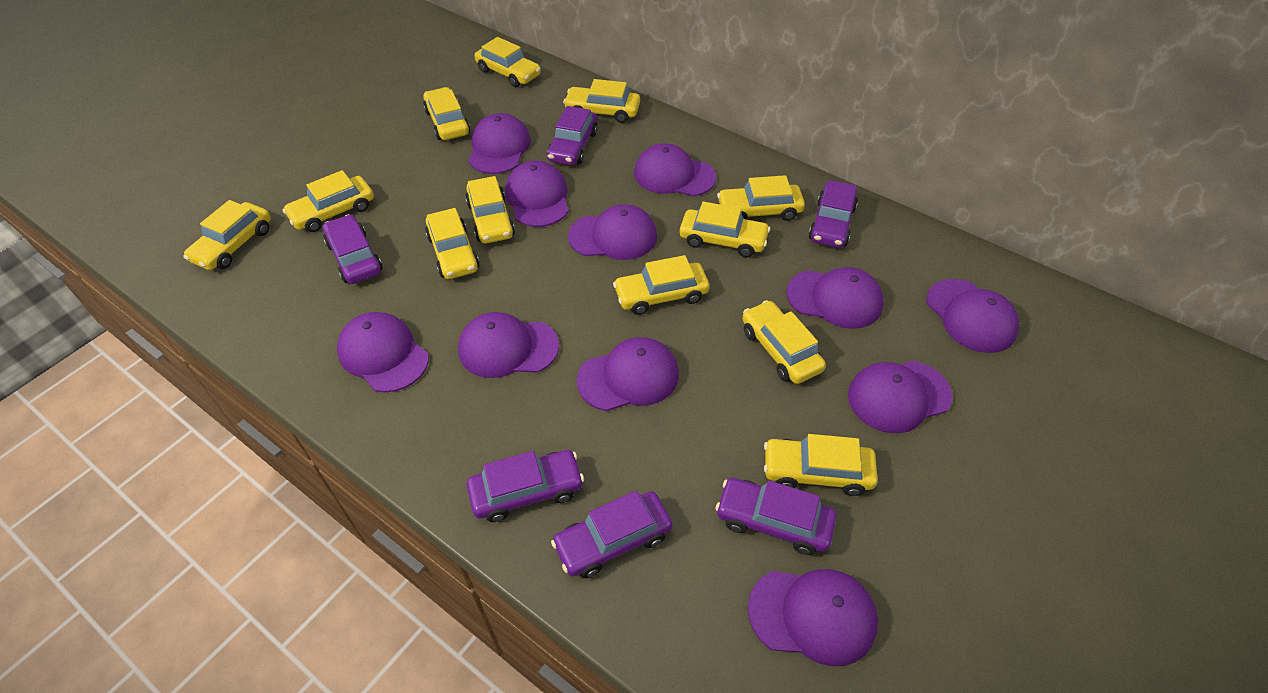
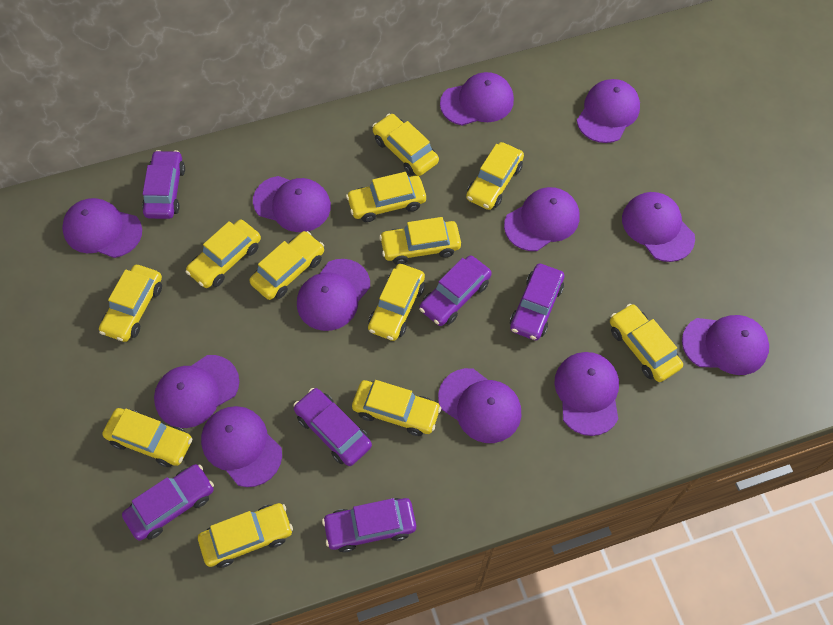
purple cap: [337,312,428,393] [458,312,559,378] [468,113,531,174] [505,161,569,227] [568,204,657,260] [577,337,679,411] [634,143,716,196] [748,569,878,666] [787,267,884,329] [848,361,952,433] [926,279,1019,353] = 11 -> [62,198,142,258] [154,355,239,428] [201,406,282,487] [253,176,331,232] [297,259,370,331] [438,368,521,443] [440,72,514,126] [504,187,580,251] [554,352,619,436] [577,79,640,143] [622,192,695,262] [682,315,769,375] = 12

